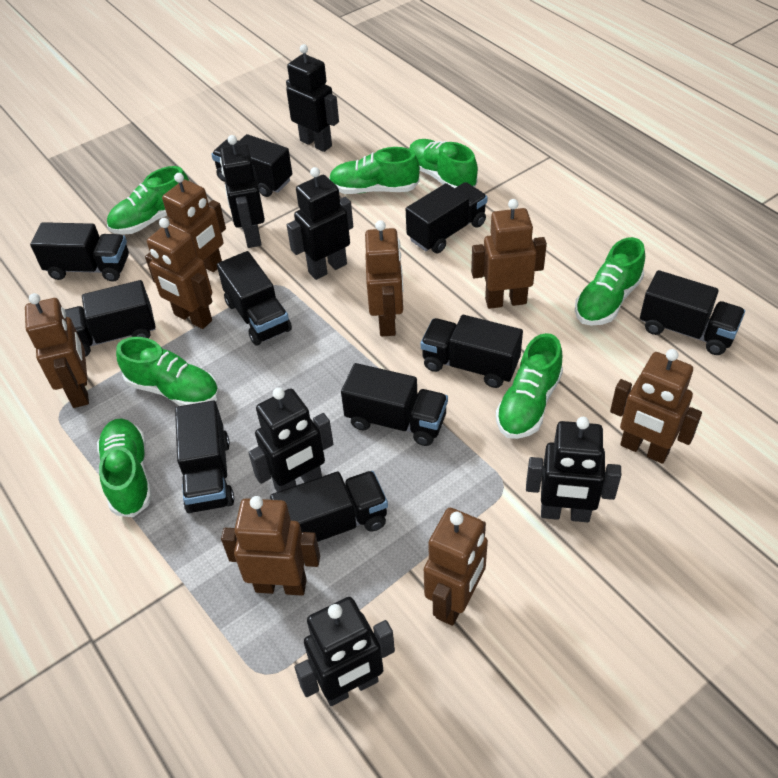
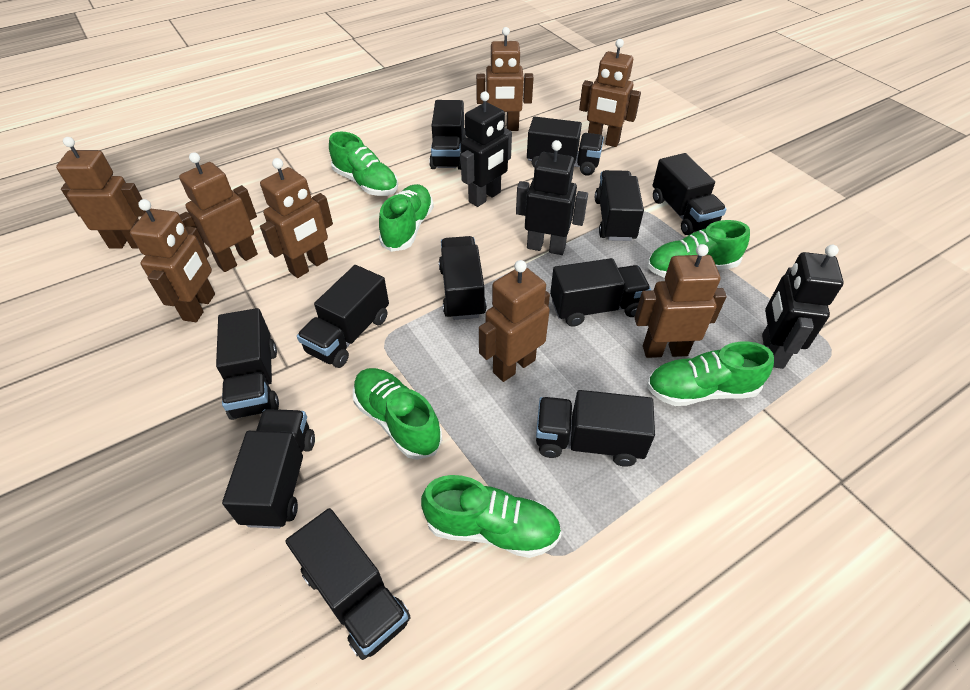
black robot: [220,135,265,248] [248,387,333,492] [286,44,339,152] [287,167,353,280] [294,597,395,706] [526,417,621,523] = 6 -> [461,91,512,207] [516,140,588,255] [762,245,844,369] = 3
black truck: [30,222,129,282] [65,280,156,357] [175,401,234,513] [211,134,292,197] [217,251,292,346] [270,471,388,542] [341,363,448,446] [406,182,488,253] [421,315,523,388] [640,270,745,355] = 10 -> [216,308,279,420] [222,409,315,529] [286,508,411,660] [297,265,389,368] [429,100,467,170] [439,236,487,320] [527,117,604,176] [536,390,655,467] [550,258,651,327] [595,170,644,241] [653,153,727,235] = 11
green shoe: [97,419,152,517] [107,166,189,235] [116,337,219,406] [329,147,420,194] [409,139,478,188] [496,333,563,439] [575,237,645,326] = 7 -> [329,132,398,196] [353,368,442,460] [379,184,434,252] [421,475,562,558] [647,220,750,278] [647,341,774,406] = 6

